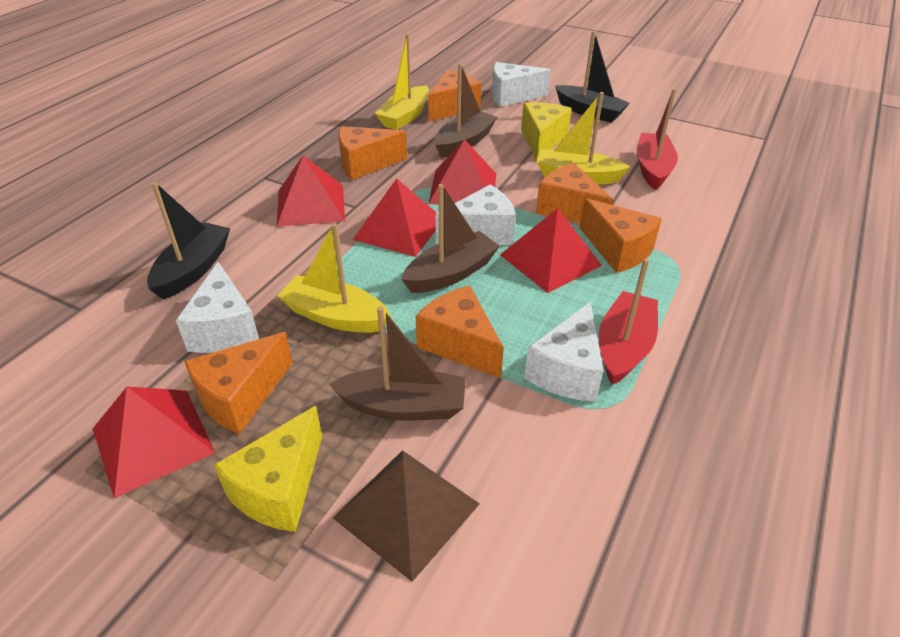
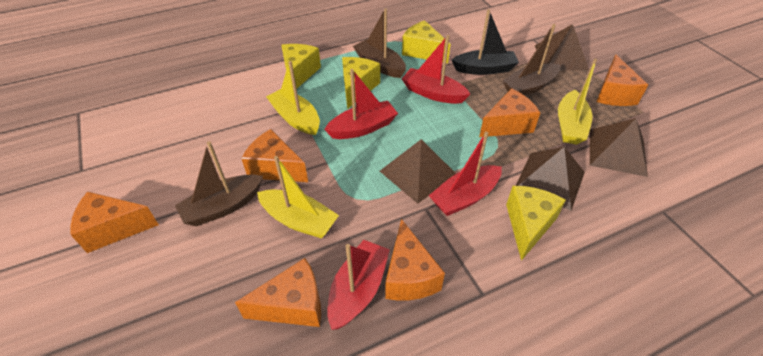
black boat: [147,182,230,299] [555,31,630,123] = 2 -> [452,9,519,75] = 1
brown pyramid: [333,450,480,582] = 1 -> [380,139,456,204] [516,147,585,211] [535,24,589,70] [590,118,648,177] = 4
red boat: [599,259,658,385] [637,88,678,190] = 2 -> [324,69,398,139] [327,240,390,330] [402,35,470,104] [429,132,502,216] = 4
red pyramid: [93,387,215,499] [277,155,345,227] [353,178,437,257] [429,139,496,205] [500,208,602,293] = 5 -> none = 0
white cheese: [176,262,259,353] [436,184,516,245] [492,62,551,107] [524,302,603,402] = 4 -> none = 0
yellow cheese: [214,406,322,532] [521,102,572,161] = 2 -> [281,44,321,88] [342,57,380,109] [402,20,451,63] [506,186,566,261] = 4

